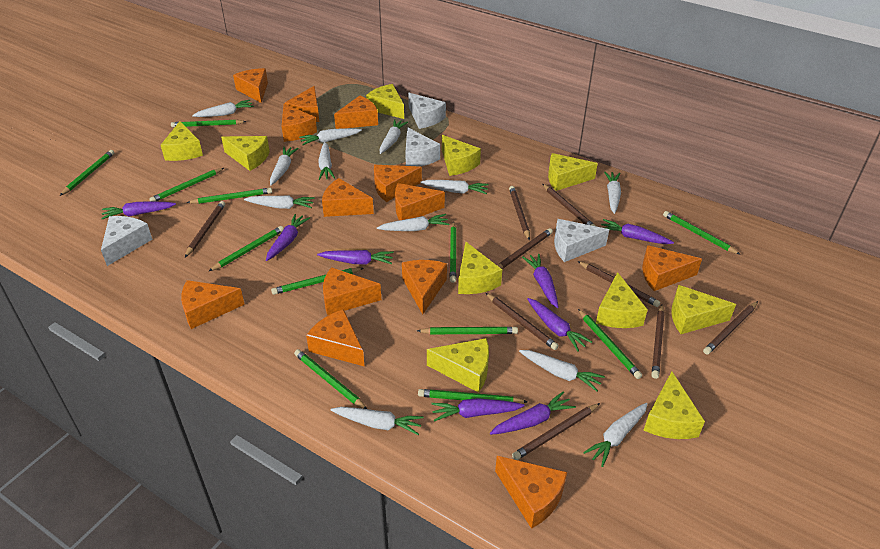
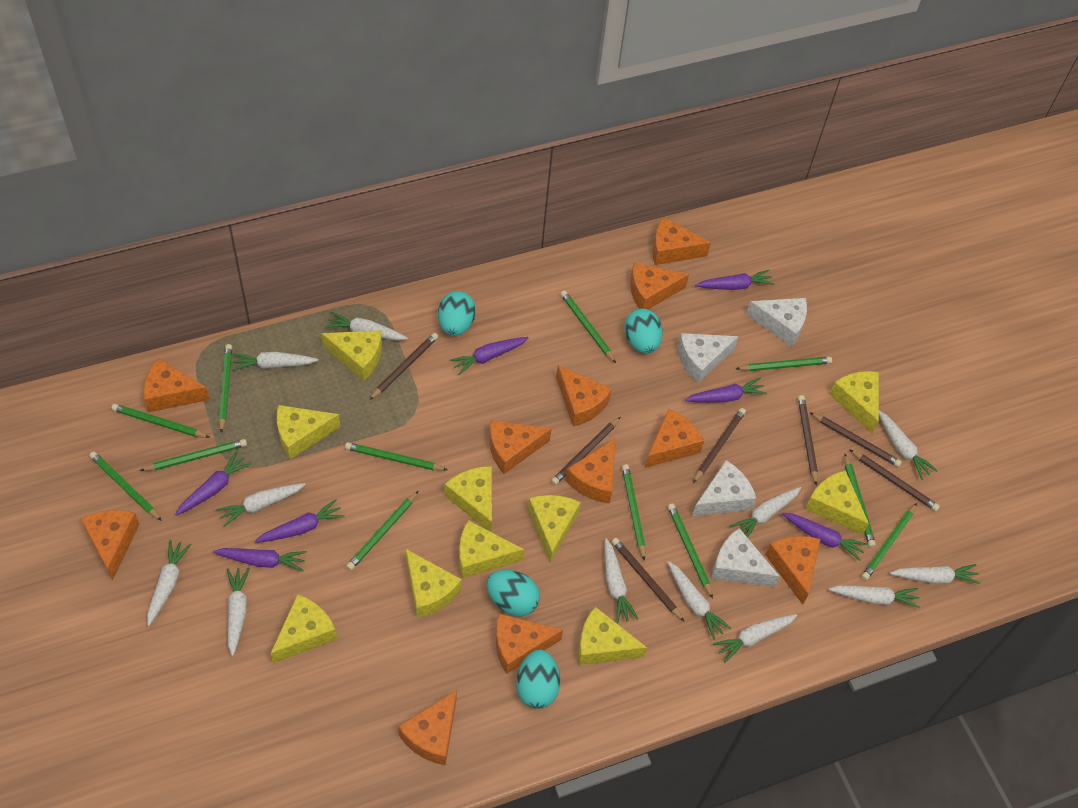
brown pencil: [185,201,225,257] [486,293,559,350] [497,228,553,269] [509,186,530,240] [512,403,600,460] [543,184,595,226] [577,261,660,307] [652,304,665,379] [703,301,758,355] = 9 -> [369,333,438,400] [551,417,620,485] [611,538,684,621] [693,408,746,483] [798,395,818,486] [809,412,902,467] [849,449,940,511] = 7
orange cheese: [181,280,245,329] [233,68,268,103] [282,104,317,142] [285,86,319,122] [306,309,365,367] [322,178,374,217] [323,267,381,316] [334,96,378,129] [374,165,422,202] [395,183,445,220] [402,260,447,314] [495,456,567,529] [642,245,702,291] = 13 -> [80,510,140,580] [143,358,210,412] [398,690,457,765] [489,420,552,474] [496,613,563,674] [556,365,612,427] [565,438,616,503] [630,263,689,309] [645,409,704,468] [653,217,711,265] [765,536,821,605] = 11
purple carrot: [101,202,176,219] [266,214,310,261] [317,250,394,265] [431,398,525,421] [490,392,576,435] [522,254,559,308] [527,298,592,352] [601,219,674,244] = 8 -> [175,451,251,516] [213,548,307,572] [255,499,344,543] [450,337,528,375] [685,377,767,403] [695,270,774,290] [782,513,867,561] = 7
turquoise egg: none = 0 -> [438,291,476,336] [487,570,540,617] [516,650,560,709] [624,309,663,354] = 4

